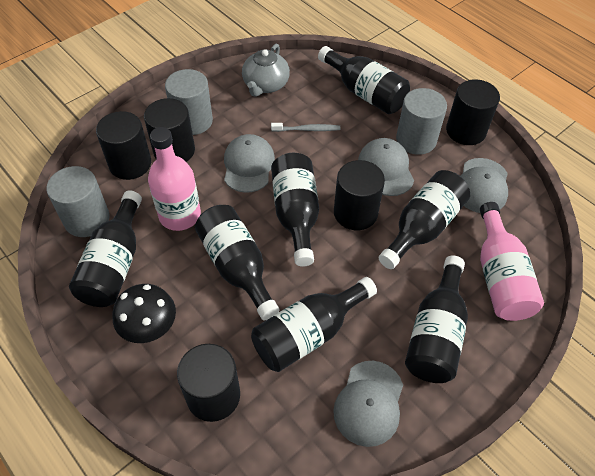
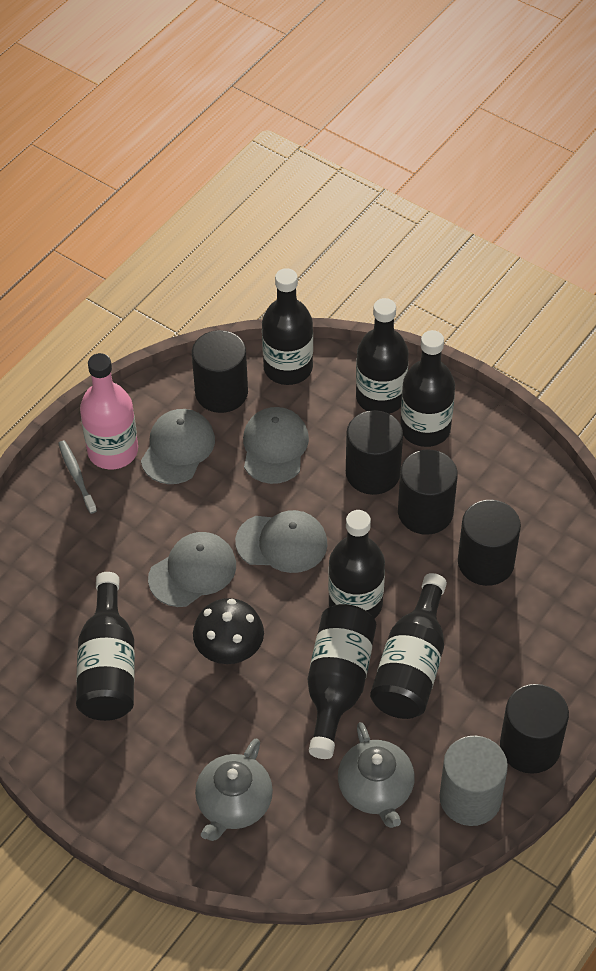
grey cylinder: [47,166,110,237] [165,69,213,135] [396,88,447,155] = 3 -> [439,736,508,826] = 1
grey teapot: [242,44,290,97] = 1 -> [195,738,273,841] [338,722,415,828] = 2
pink bottle: [148,127,201,231] [480,202,544,321] = 2 -> [80,353,138,470] = 1

